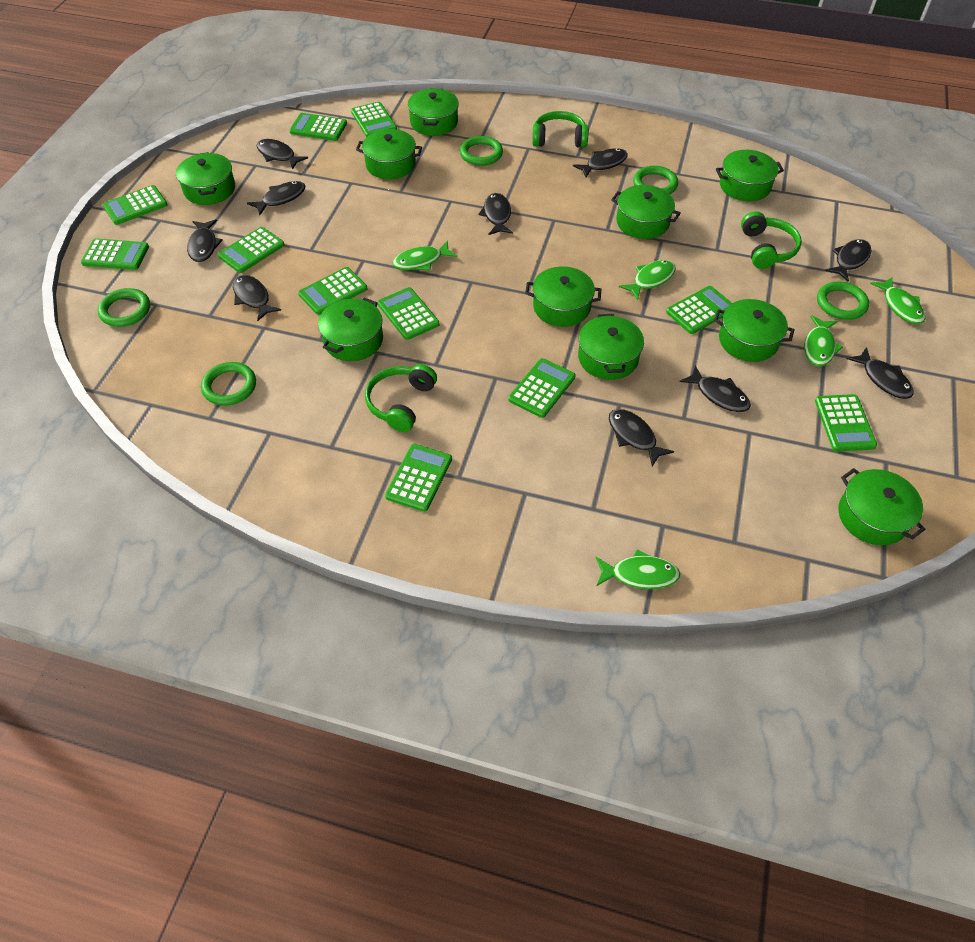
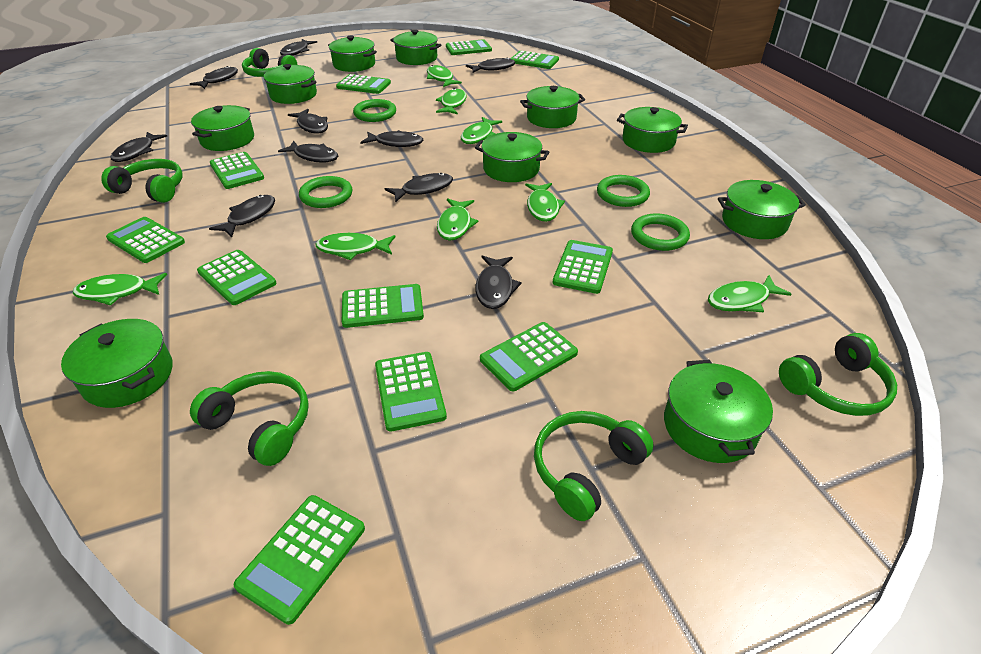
green fish: [393,241,457,271] [595,549,680,589] [619,260,676,300] [804,315,843,366] [870,277,925,324] = 5 -> [73,273,167,305] [315,233,395,260] [427,65,462,87] [436,88,467,114] [437,198,479,241] [461,117,502,144] [525,183,565,222] [708,275,792,312] = 8
green headphones: [365,364,437,432] [532,111,589,148] [741,211,802,269] = 3 -> [101,159,183,203] [190,371,309,466] [242,48,297,77] [534,411,654,521] [779,333,897,416] = 5
green ring: [98,288,150,327] [201,362,256,406] [460,136,503,166] [633,166,678,194] [817,282,869,320] = 5 -> [299,176,352,208] [353,99,396,122] [597,175,650,207] [631,213,690,251] = 4

